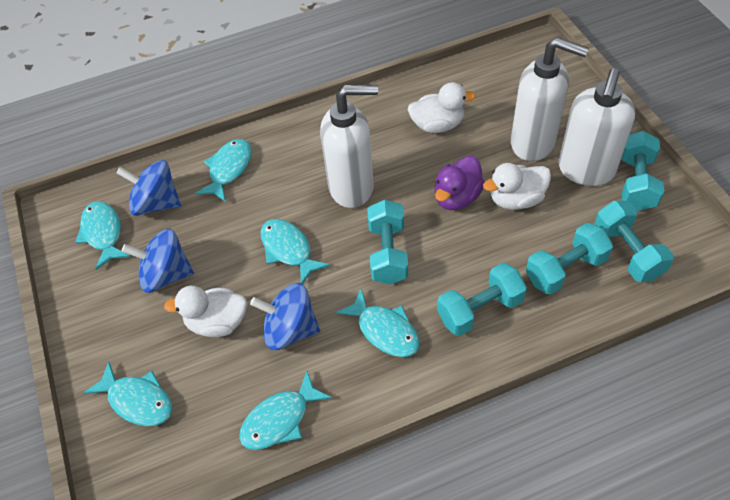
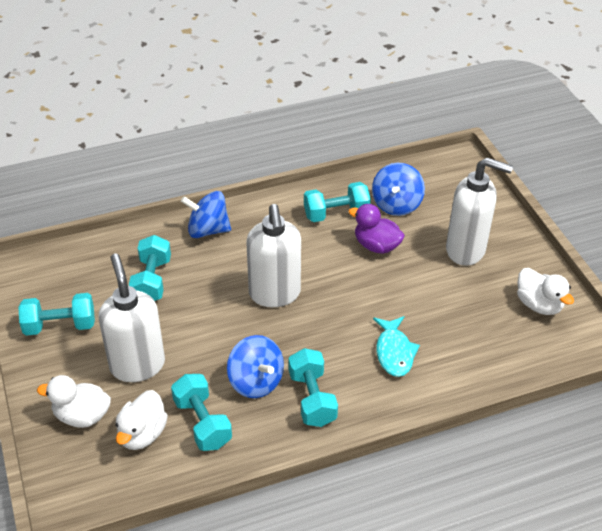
turquoise fish: [75,201,130,270] [84,361,172,426] [195,139,252,202] [239,371,332,450] [260,219,330,284] [336,289,419,357] = 6 -> [373,316,420,377] = 1

